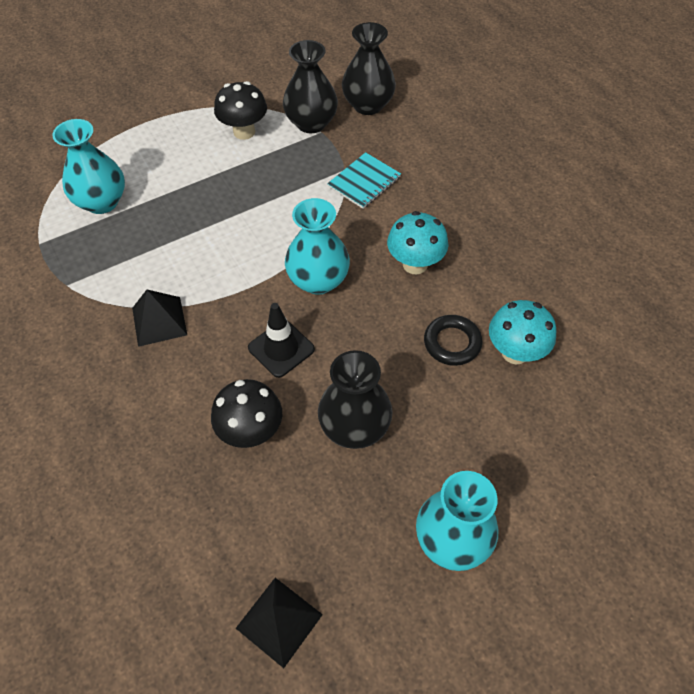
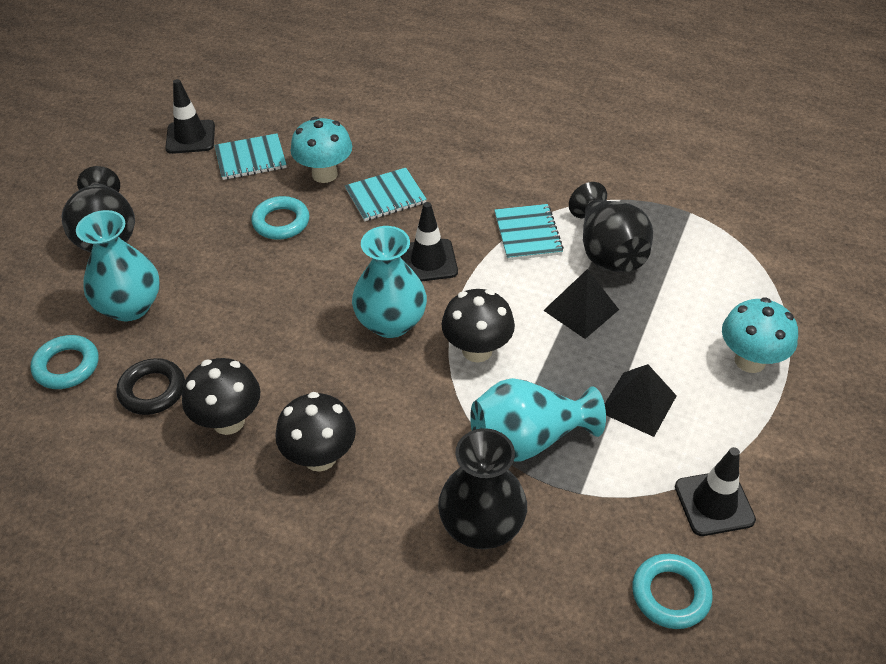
black mushroom: [211,379,282,448] [214,81,267,140] = 2 -> [182,358,261,435] [275,392,356,472] [441,289,515,362] = 3
black traffic cone: [248,303,315,378] = 1 -> [165,79,215,154] [401,202,458,281] [675,447,756,536] = 3
turquoise notebook: [327,152,401,209] = 1 -> [215,133,287,180] [345,168,427,221] [494,204,564,260] = 3
turquoise ring: none = 0 -> [31,335,98,389] [251,196,310,239] [632,554,713,629] = 3

